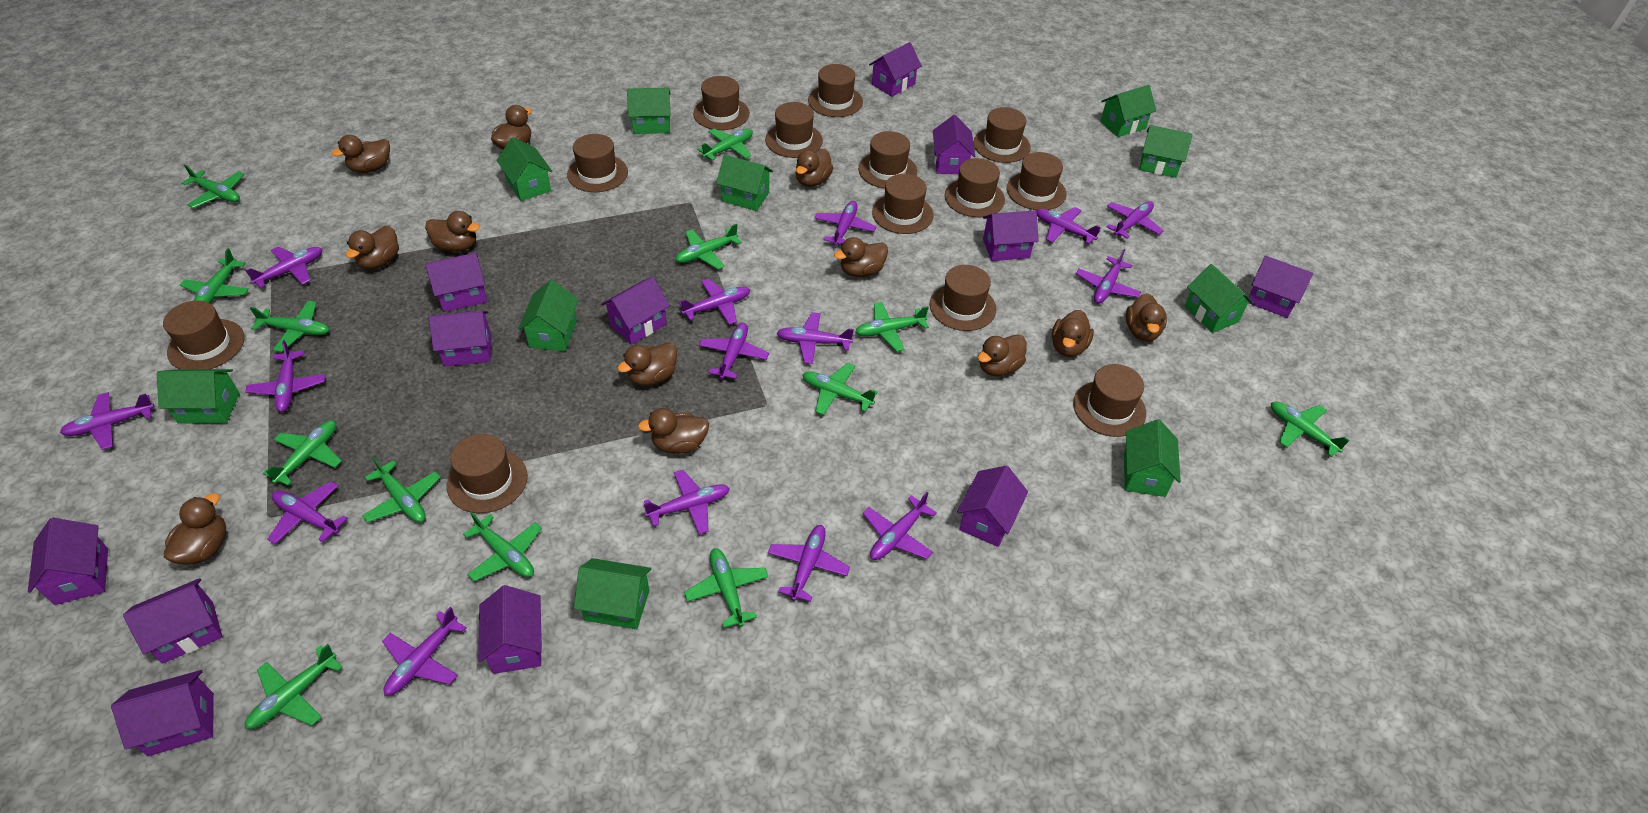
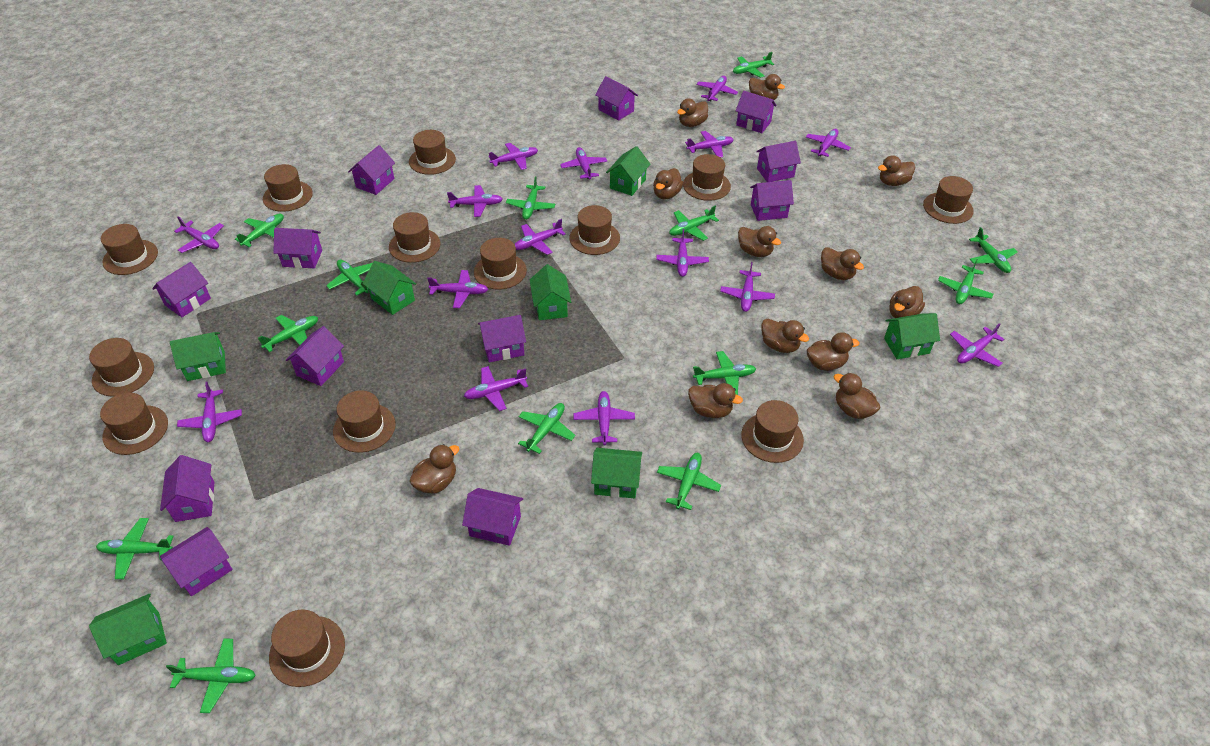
green house: [157,369,240,424] [496,137,552,201] [518,280,579,351] [574,558,651,629] [627,88,671,134] [716,155,773,211] [1100,85,1156,137] [1124,419,1181,497] [1139,125,1193,178] [1185,264,1254,333] = 10 -> [89,594,167,665] [170,332,226,381] [362,261,416,315] [530,264,571,320] [591,448,642,499] [606,146,651,196] [884,313,940,359] = 7

